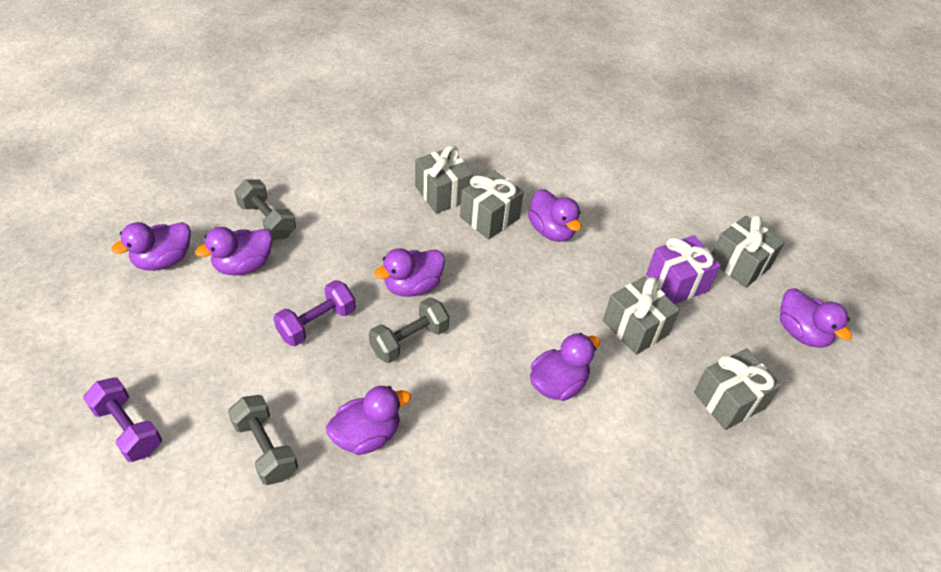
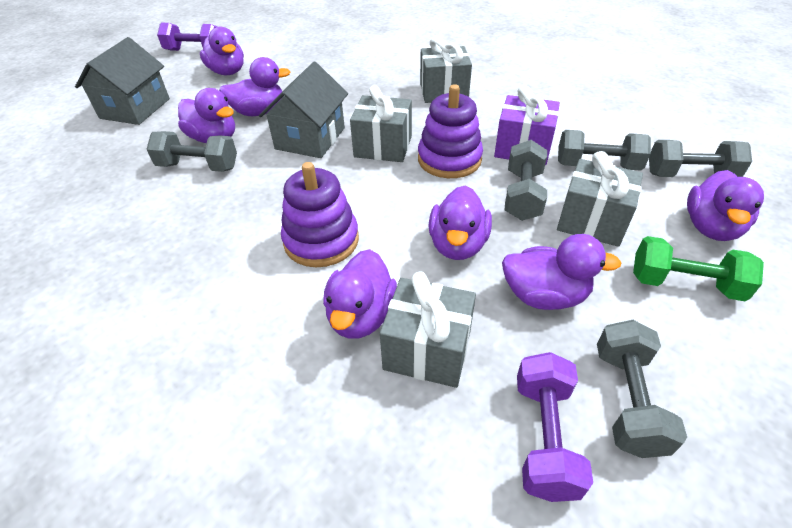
green dumbbell: none = 0 -> [633,236,764,301] = 1
grey dumbbell: [228,395,298,485] [234,179,296,240] [369,297,449,363] = 3 -> [147,131,237,172] [504,140,547,221] [558,130,651,171] [597,320,687,458] [649,140,752,177] = 5
grey gift: [415,145,473,214] [460,170,524,239] [603,276,680,355] [694,348,781,430] [712,215,785,288] = 5 -> [350,85,412,162] [380,271,476,388] [420,37,472,103] [557,151,643,247] = 4
grey house: none = 0 -> [75,37,170,125] [259,62,348,158] = 2
purple stacking toy: none = 0 -> [281,162,359,267] [418,84,483,178] = 2

